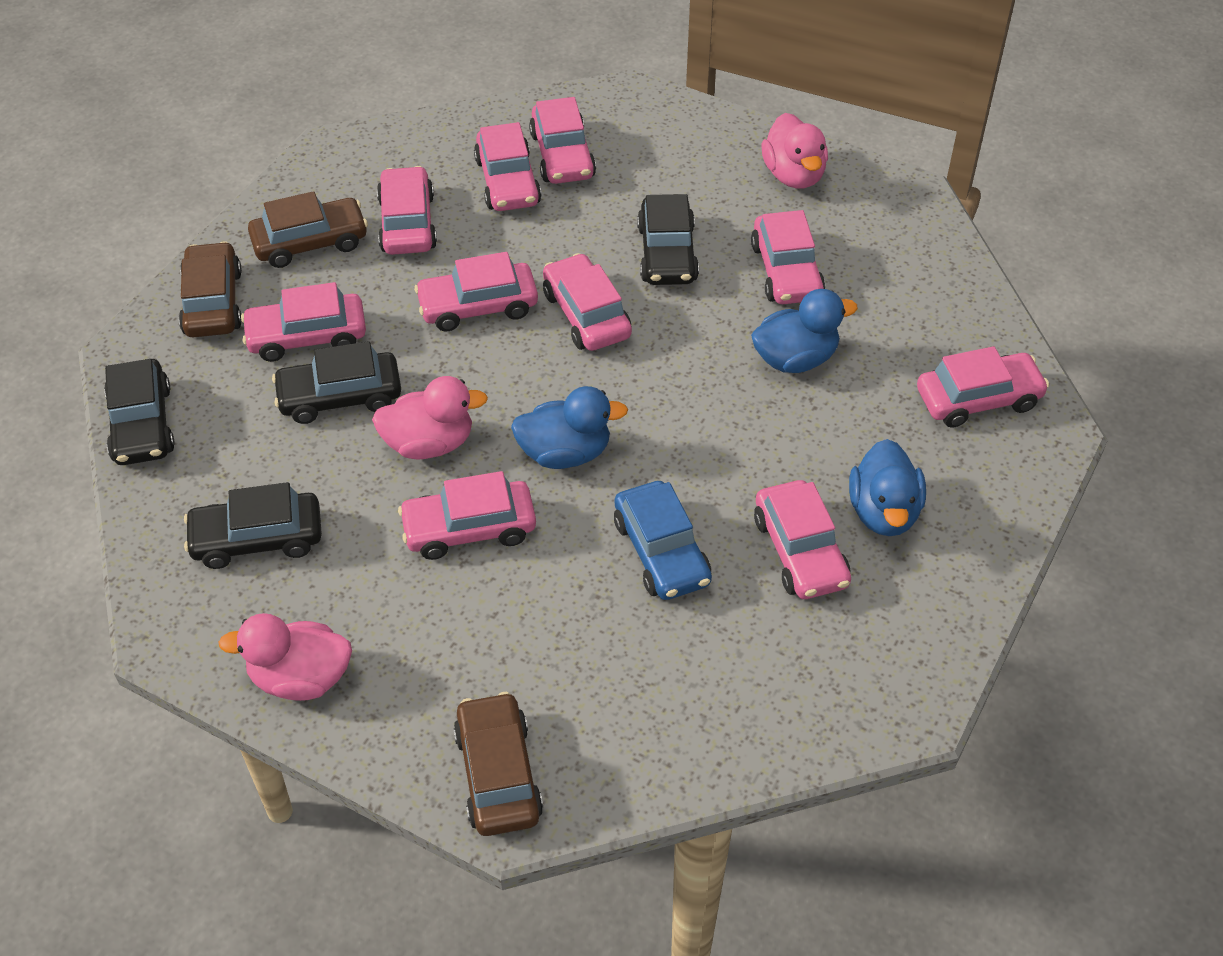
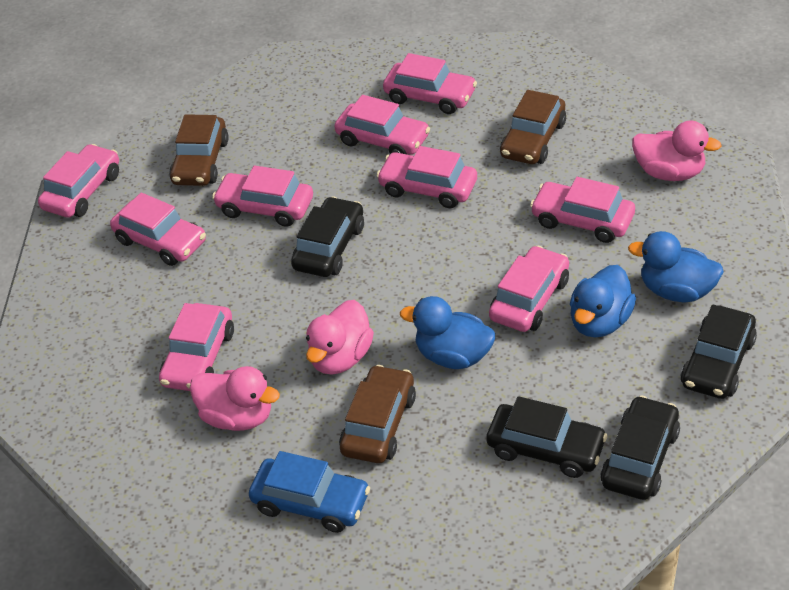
pink car: [241,282,366,362] [377,166,437,255] [398,471,536,560] [414,252,538,331] [474,122,541,211] [529,97,596,184] [543,253,632,351] [751,210,825,304] [754,480,851,599] [917,346,1049,428] = 10 -> [38,144,119,218] [110,193,206,266] [159,303,234,391] [212,166,313,227] [334,95,430,155] [377,146,477,208] [383,53,477,114] [489,246,569,332] [530,177,635,243] = 9

